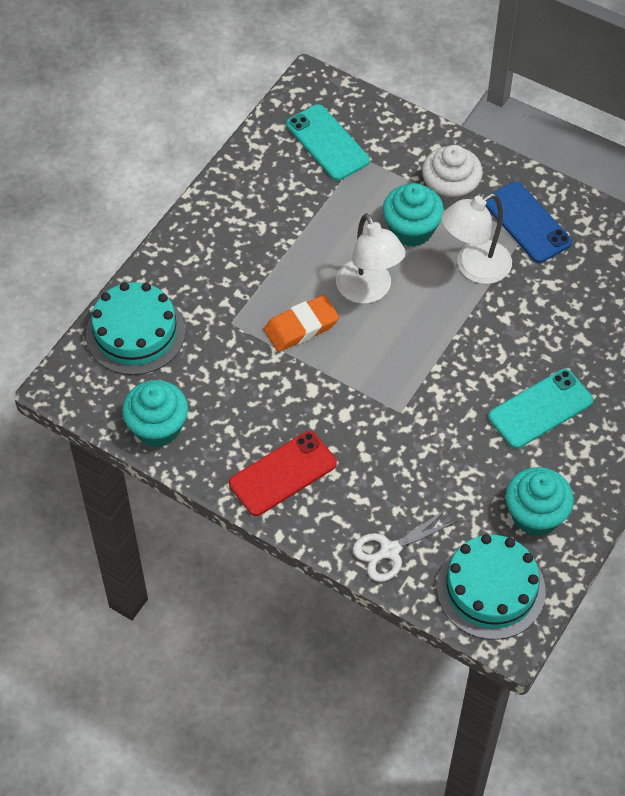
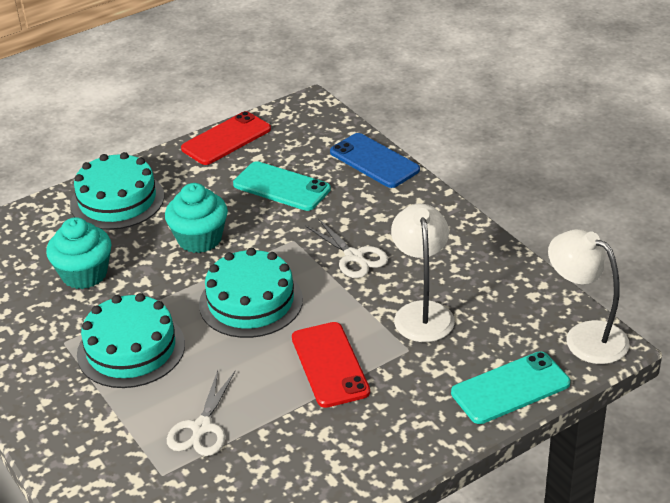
orange eraser: [264,295,339,352] = 1 -> none = 0
red phone: [229,431,337,516] = 1 -> [181,111,271,165] [292,322,370,408] = 2
turquoise cake: [86,282,185,375] [437,534,546,640] = 2 -> [70,152,164,230] [77,293,185,388] [199,248,303,338] = 3
turquoise cupcake: [122,380,188,447] [383,183,444,246] [505,467,574,536] = 3 -> [46,217,111,289] [165,183,228,253] = 2
white cupcake: [422,145,483,208] = 1 -> none = 0
white scissors: [353,509,457,582] = 1 -> [167,370,235,456] [306,218,388,278] = 2

